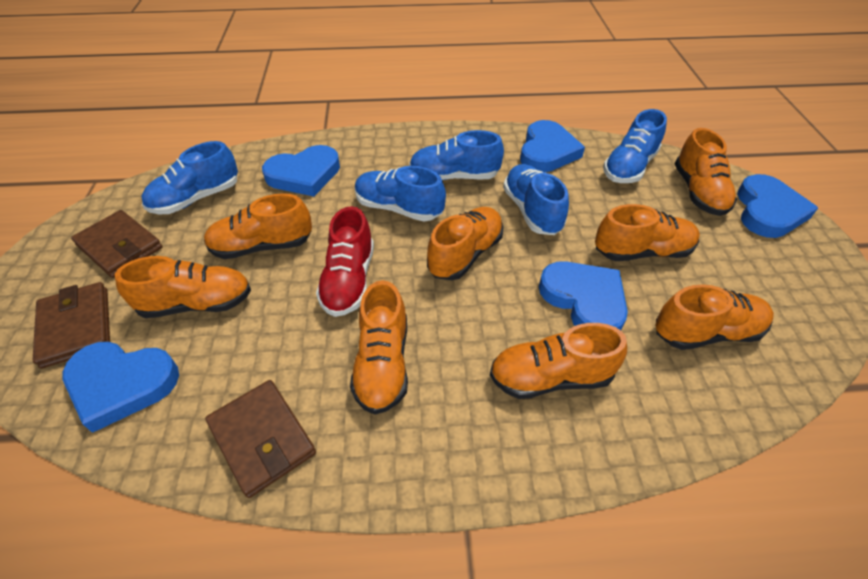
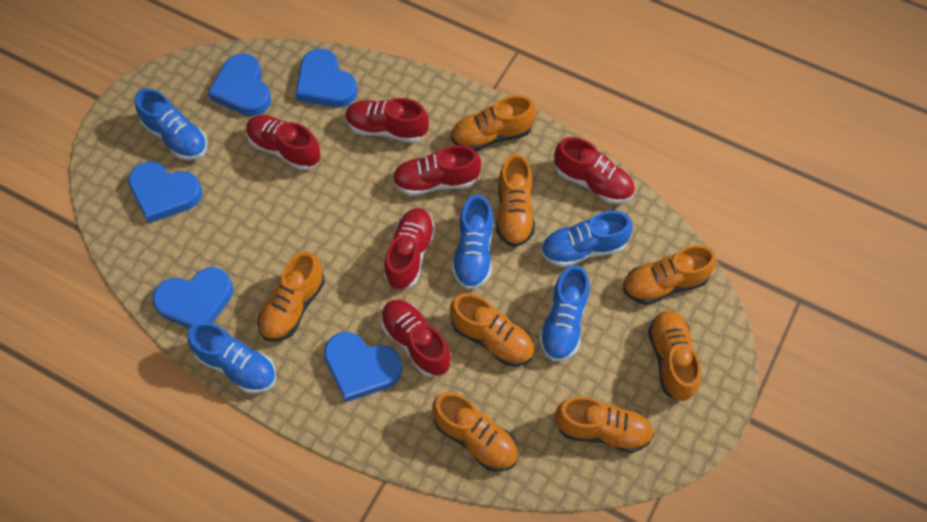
brown wallet: [33,282,110,369] [71,210,163,278] [205,380,316,498] = 3 -> none = 0
red shoe: [316,206,374,317] = 1 -> [246,115,321,170] [345,98,429,143] [381,300,451,377] [384,208,435,290] [392,145,481,196] [554,137,635,204] = 6

